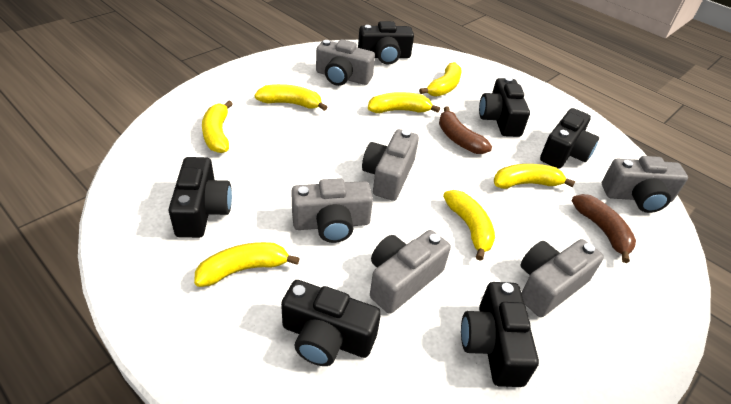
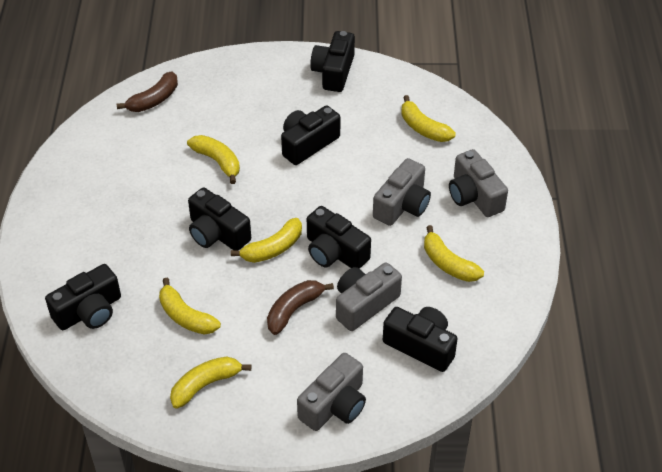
grey camera: [291,178,373,243] [316,39,375,86] [362,129,419,201] [370,230,451,314] [521,239,604,317] [602,156,688,213] = 6 -> [297,353,366,431] [336,262,402,331] [373,158,431,226] [449,149,508,217] = 4
yellow banana: [194,242,300,287] [202,101,233,153] [255,84,327,111] [368,92,440,113] [419,62,461,97] [443,190,495,261] [494,164,575,189] = 7 -> [159,278,221,335] [170,356,251,409] [187,135,240,184] [231,218,302,263] [401,95,456,142] [424,225,484,282] = 6

